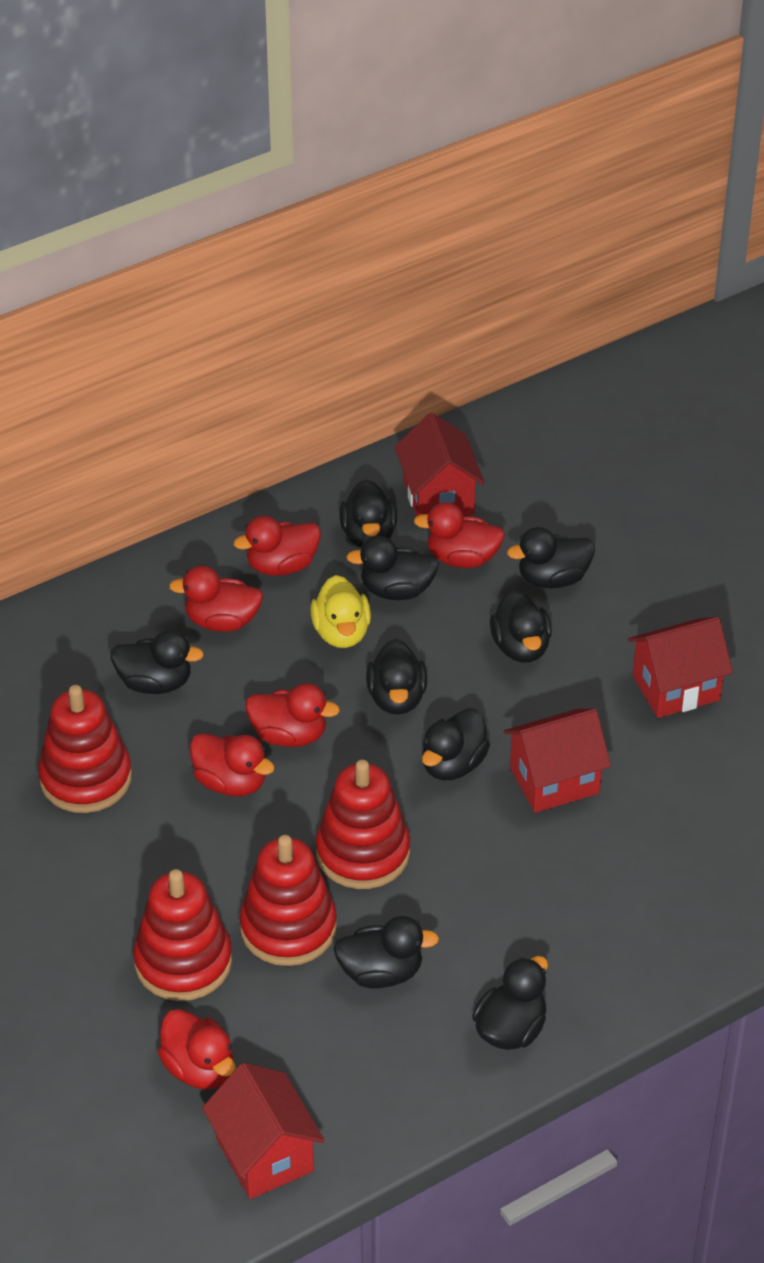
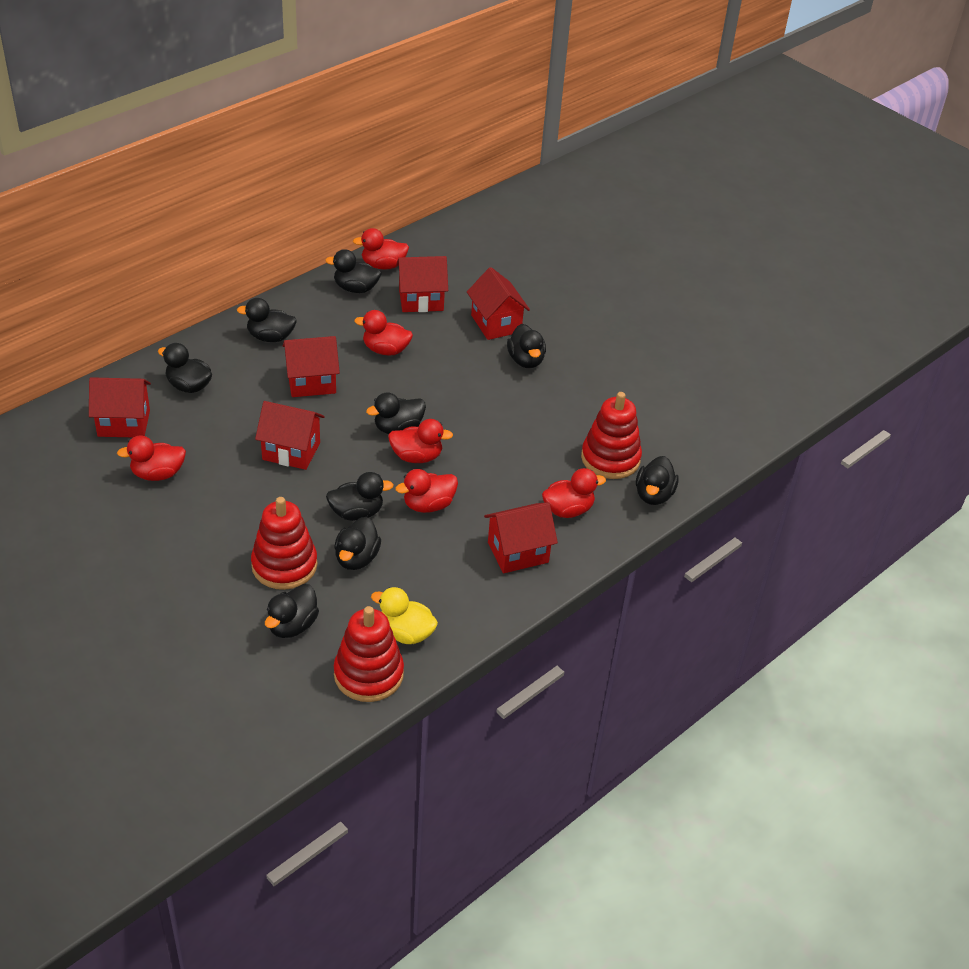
red house: [202,1063,325,1199] [395,413,485,516] [504,709,611,813] [628,617,733,718] = 4 -> [89,377,151,437] [255,401,325,470] [283,336,340,397] [396,256,448,312] [467,267,530,340] [484,502,558,573] = 6
red stacking toy: [38,685,132,813] [133,869,232,1001] [239,835,337,966] [316,760,410,889] = 4 -> [251,497,317,590] [334,606,404,702] [581,392,642,479] = 3

